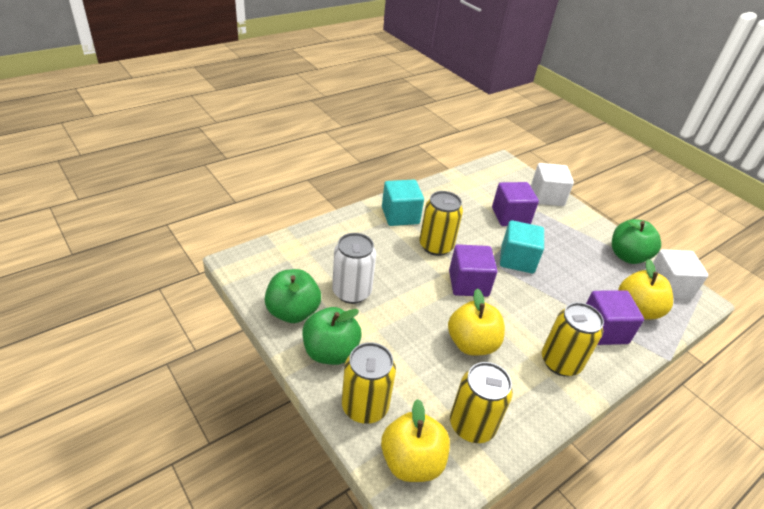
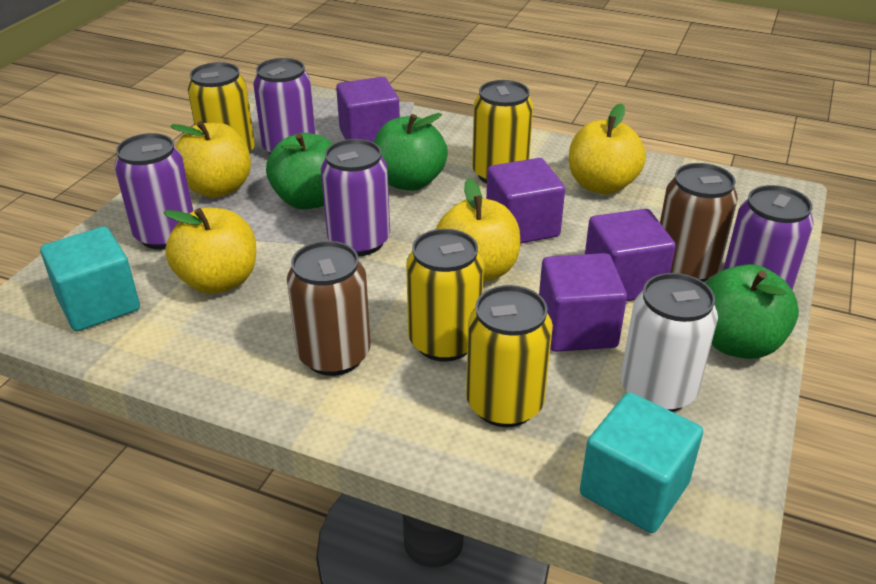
brown can: none = 0 -> [287,241,371,376] [660,163,738,282] = 2
purple can: none = 0 -> [114,133,193,250] [253,58,316,154] [321,139,390,256] [723,185,814,291] = 4
purple cube: [449,244,497,297] [492,182,539,226] [586,290,644,345] = 3 -> [336,77,400,143] [486,158,565,244] [539,253,627,352] [585,209,676,301] = 4
white cube: [531,163,574,206] [653,249,708,299] = 2 -> none = 0
yellow apple: [381,399,450,482] [448,288,505,356] [618,259,673,320] = 3 -> [163,208,256,294] [170,121,251,198] [436,178,520,282] [569,103,646,194] = 4

